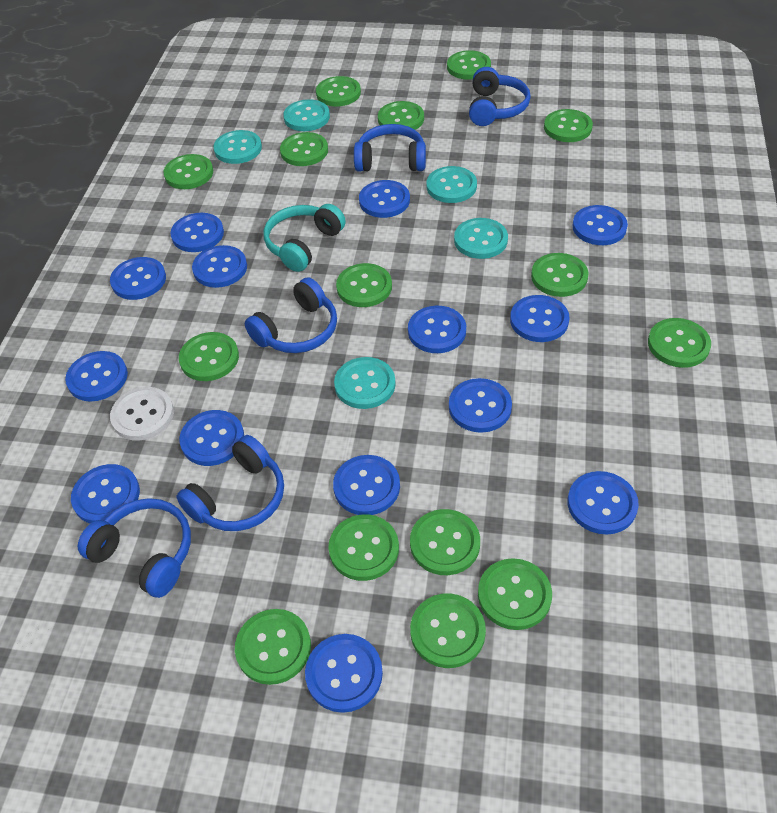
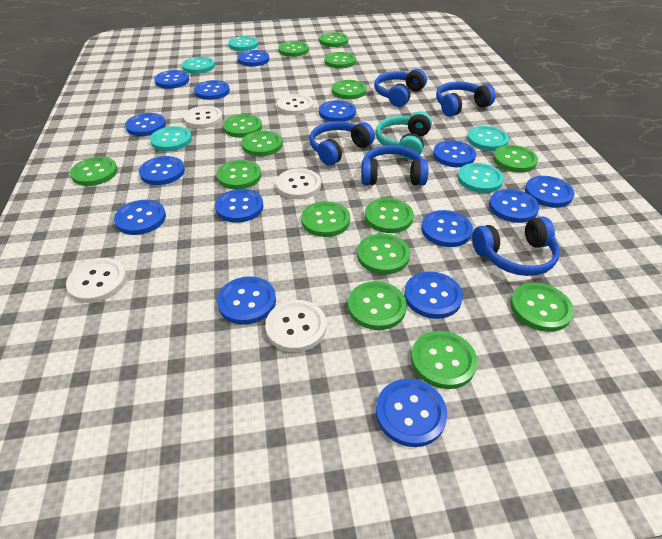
blue button: [65,351,128,402] [71,464,140,524] [110,257,166,300] [170,213,224,252] [179,410,244,466] [192,245,247,288] [305,634,383,713] [333,455,400,515] [359,180,410,218] [408,306,466,353] [449,378,512,433] [510,295,569,342] [568,471,639,535] [573,205,628,245] = 14 -> [114,200,166,235] [125,113,166,136] [139,156,185,185] [154,70,189,89] [194,80,230,100] [215,189,263,223] [217,276,276,325] [238,50,269,66] [319,100,356,122] [376,379,447,447] [404,271,463,319] [421,210,473,247] [433,140,476,167] [489,189,539,223] [525,176,575,208] = 15
white button: [110,387,174,441] = 1 -> [66,258,127,303] [184,106,223,129] [265,300,326,352] [276,168,321,199] [277,94,313,115] = 5

